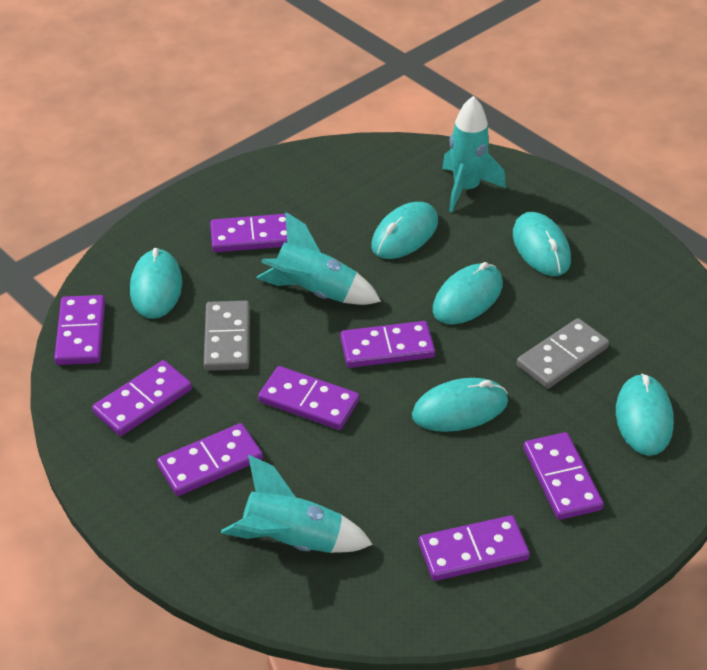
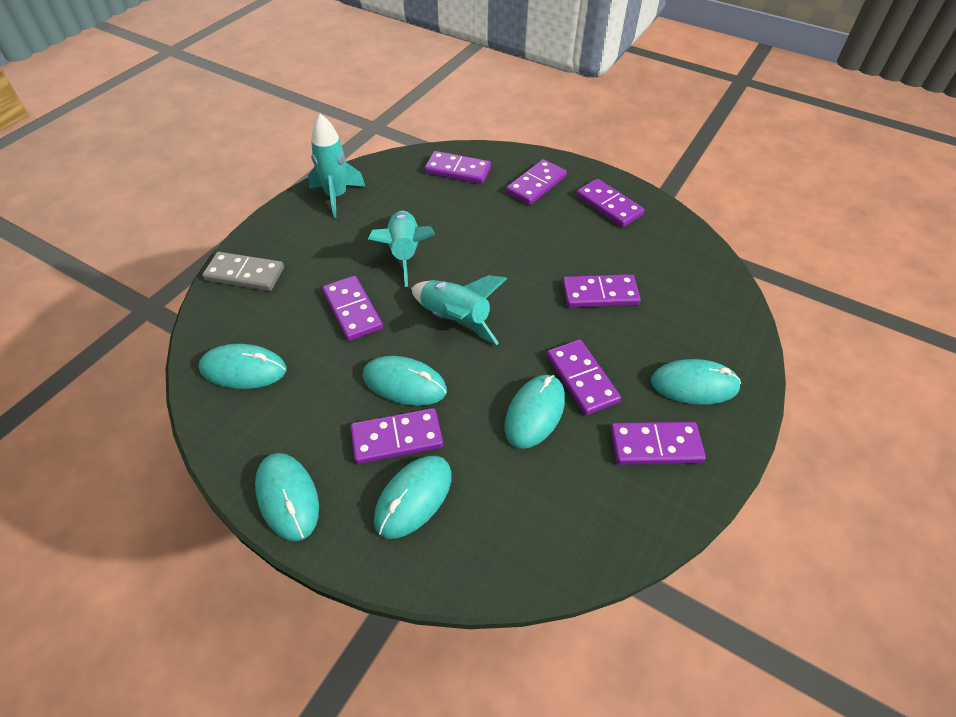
grey domino: [204,301,250,371] [517,318,609,389] = 2 -> [202,252,284,291] = 1

